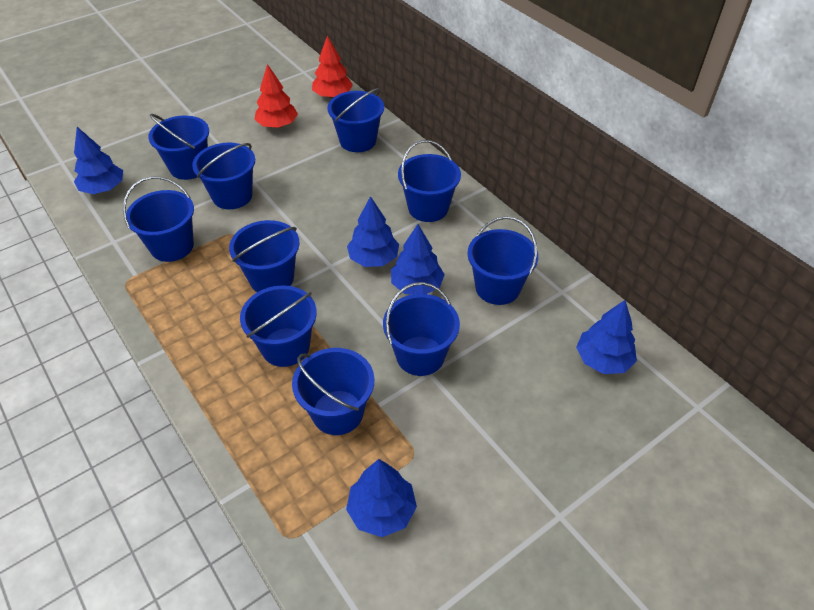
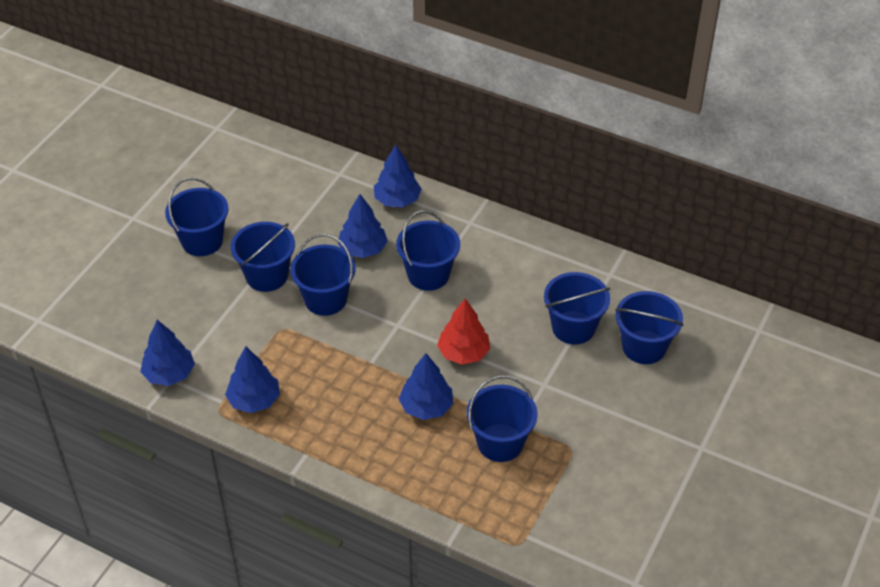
blue bucket: [123,177,194,262] [148,114,209,180] [192,143,255,209] [229,220,299,292] [240,285,317,367] [292,348,374,435] [327,88,384,152] [383,282,460,376] [398,140,461,222] [467,216,538,305] = 10 -> [165,178,228,256] [231,222,295,292] [290,234,356,316] [396,210,460,291] [467,376,538,462] [544,272,610,344] [615,291,684,364] = 7
red tree: [254,64,298,128] [312,35,353,98] = 2 -> [437,299,490,364] = 1

